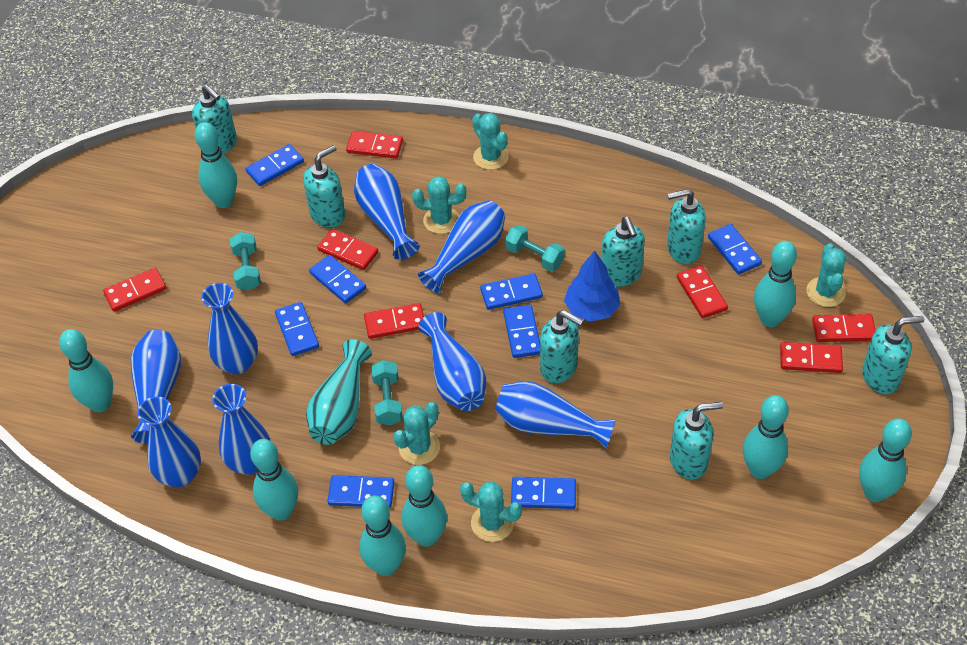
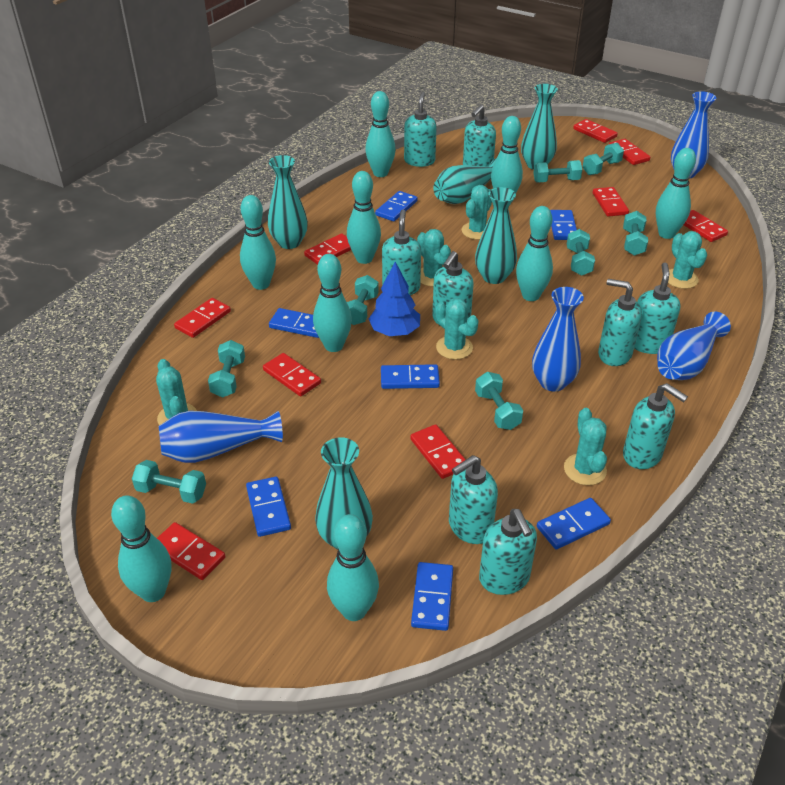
blue domino: [246,144,304,186] [275,302,319,356] [309,255,366,304] [328,475,395,508] [480,273,543,310] [503,305,540,358] [511,477,576,509] [708,224,762,275] = 8 -> [246,476,291,537] [269,308,319,338] [375,191,418,221] [381,364,440,389] [411,562,453,631] [537,498,611,549] [550,210,577,240] = 7
blue vase: [131,330,181,444] [137,396,201,487] [201,283,258,374] [212,384,271,475] [354,164,419,260] [418,201,505,293] [419,312,487,411] [495,381,616,449] = 8 -> [159,411,283,463] [532,287,584,392] [657,312,731,380] [671,91,716,179] = 4
red domino: [103,268,166,312] [317,229,378,270] [346,131,403,159] [364,303,424,339] [677,265,728,318] [780,342,843,373] [812,314,876,342] = 7 -> [157,522,225,580] [174,298,231,338] [263,353,321,396] [304,233,351,265] [410,424,466,479] [573,119,618,143] [593,187,629,217] [609,139,651,165] [684,210,728,242] = 9
turquoise bowling pin: [59,329,113,412] [194,122,237,208] [250,439,298,521] [359,495,406,576] [402,465,447,547] [743,395,789,479] [754,241,797,327] [859,418,912,502] = 8 -> [111,495,171,602] [240,195,276,290] [313,254,352,352] [327,514,379,621] [347,171,381,264] [365,91,396,177] [491,116,523,193] [516,206,553,301] [656,148,696,239] = 9
turquoise cactus: [393,402,440,465] [412,176,466,234] [460,482,522,542] [472,113,509,170] [807,243,846,307] = 5 -> [156,359,197,425] [417,229,451,286] [435,298,479,360] [462,185,492,240] [564,408,607,485] [668,231,707,289] = 6
turquoise dumbbell: [230,232,261,290] [371,360,403,425] [505,225,565,271] = 3 -> [132,460,206,504] [208,340,245,398] [347,275,379,325] [475,372,523,430] [533,160,582,182] [567,229,595,276] [582,143,624,175] [623,211,648,256] = 8
turquoise soap dispenser: [192,85,237,154] [303,145,345,228] [540,310,584,383] [601,217,645,287] [667,189,706,264] [670,402,723,480] [862,316,924,394] = 7 -> [382,210,421,295] [404,92,437,167] [432,251,473,325] [449,455,498,544] [463,105,496,167] [479,509,537,595] [598,279,642,366] [623,383,688,469] [634,263,681,354] = 9
turquoise vase: [306,339,372,445] = 1 -> [268,155,308,249] [315,437,373,550] [433,158,497,204] [475,187,517,284] [521,84,558,170] = 5

